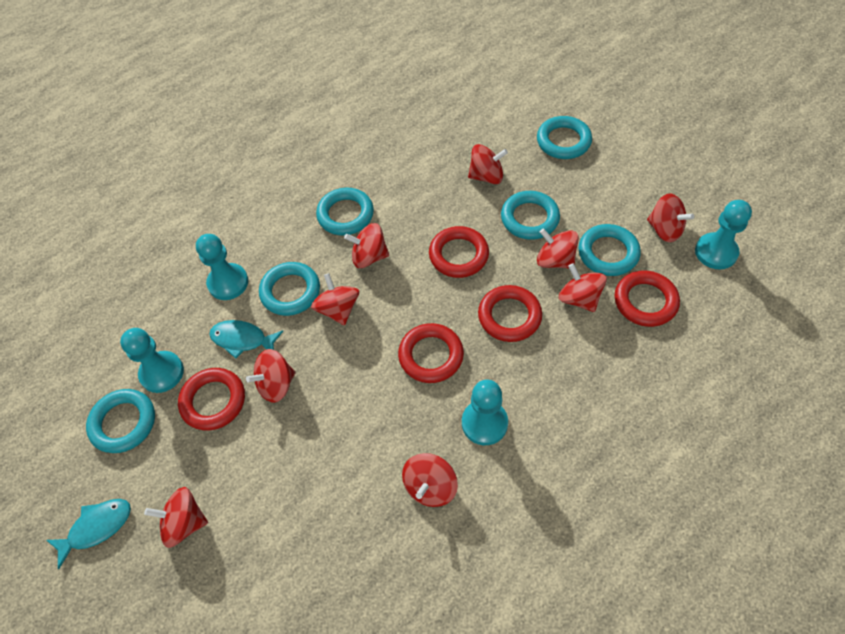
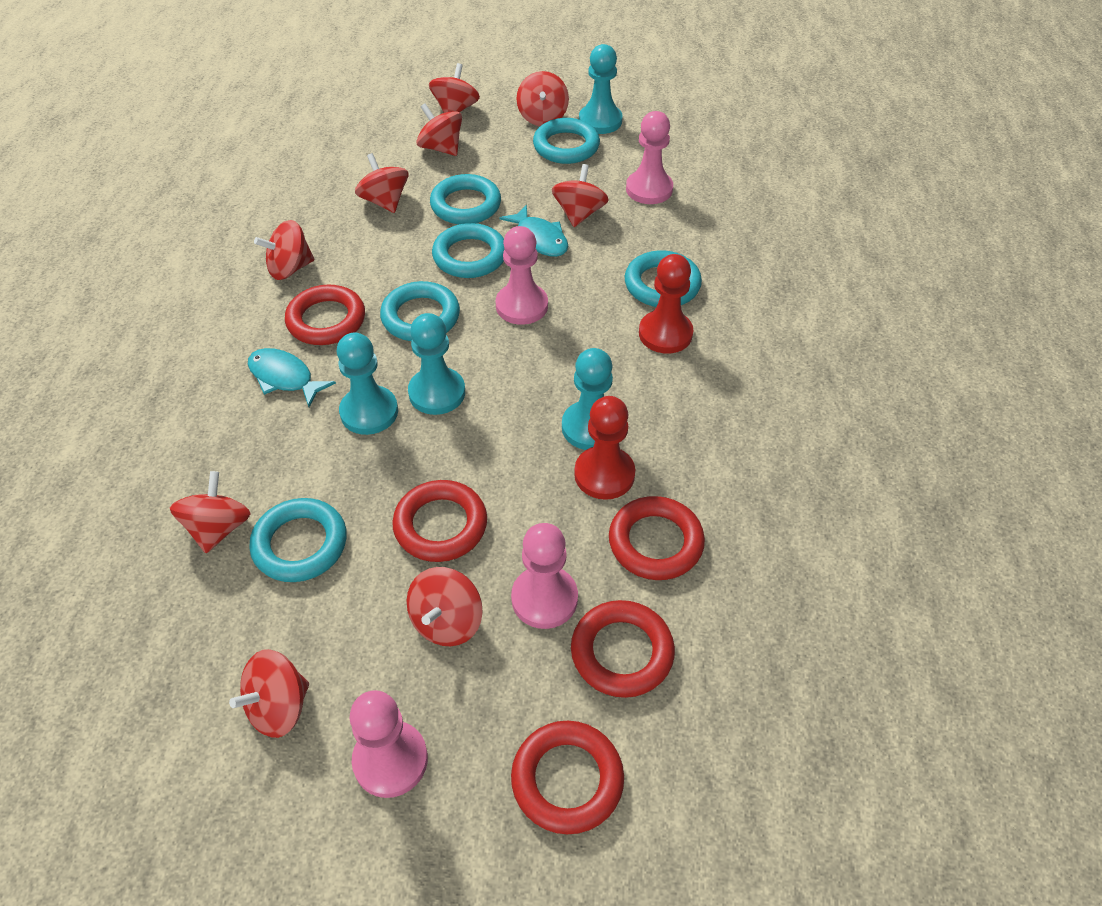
pink pawn: none = 0 -> [350,690,428,798] [496,226,548,325] [511,523,578,629] [626,111,673,204] = 4
red pawn: none = 0 -> [574,396,635,500] [639,254,693,354] = 2

